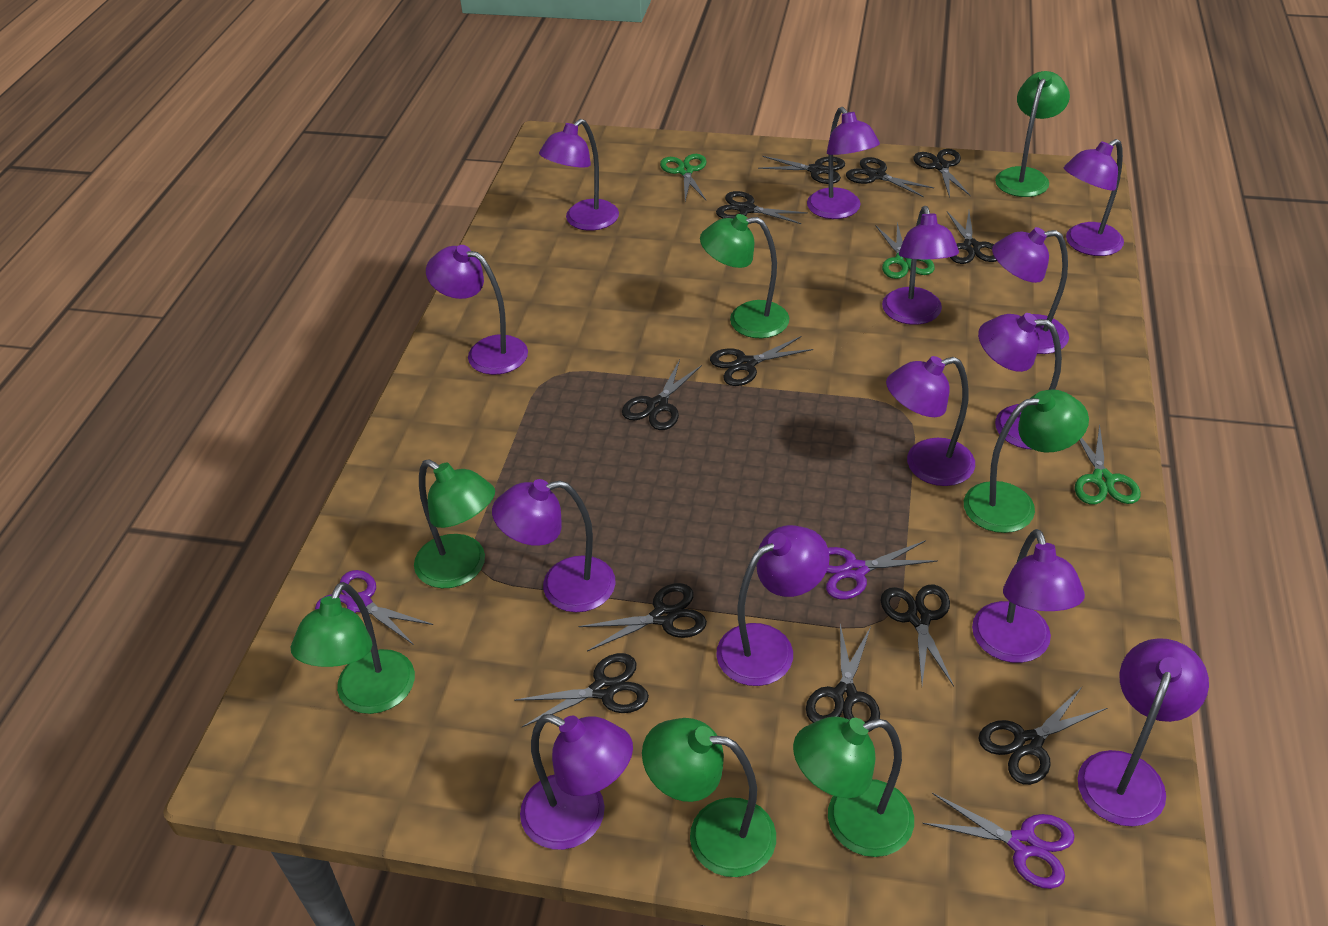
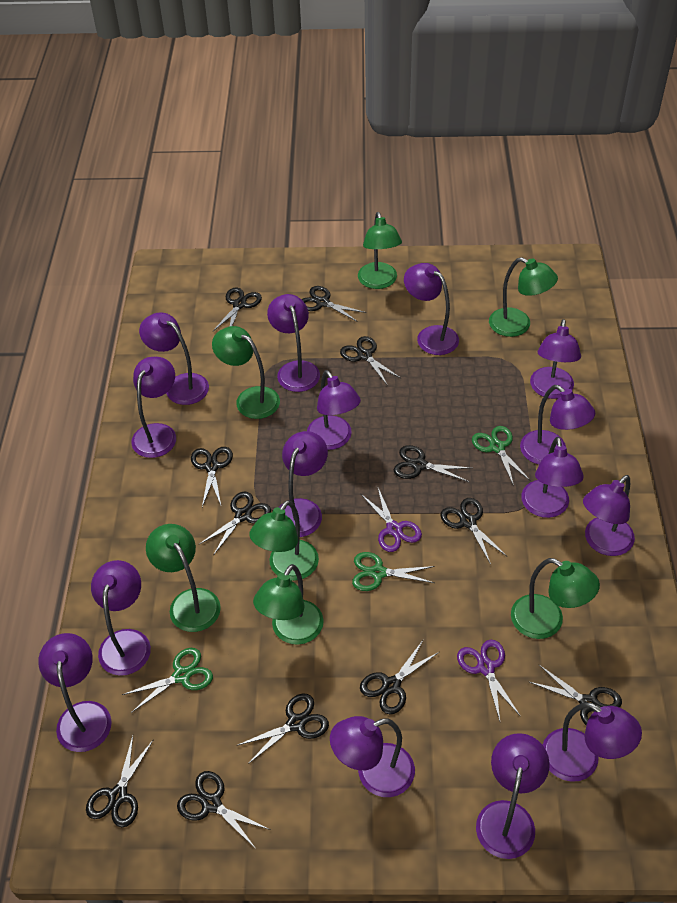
purple lamp: [426,245,528,375] [492,479,616,612] [520,714,633,850] [539,119,619,231] [716,525,830,686] [807,107,880,219] [882,206,959,325] [886,356,975,486] [972,529,1085,663] [978,313,1062,450] [992,227,1069,354] [1064,139,1124,256] [1078,638,1209,827] = 13 -> [38,633,112,752] [91,560,151,676] [131,357,176,458] [139,312,209,405] [267,294,320,392] [279,431,328,537] [307,370,361,450] [330,716,415,797] [404,263,459,355] [476,733,550,859] [520,385,595,465] [521,437,584,518] [530,319,581,399] [542,702,642,782] [583,475,635,556] = 15
purple scissors: [315,570,433,645] [826,540,938,599] [922,793,1075,889] = 3 -> [361,488,422,552] [457,640,521,721] = 2

